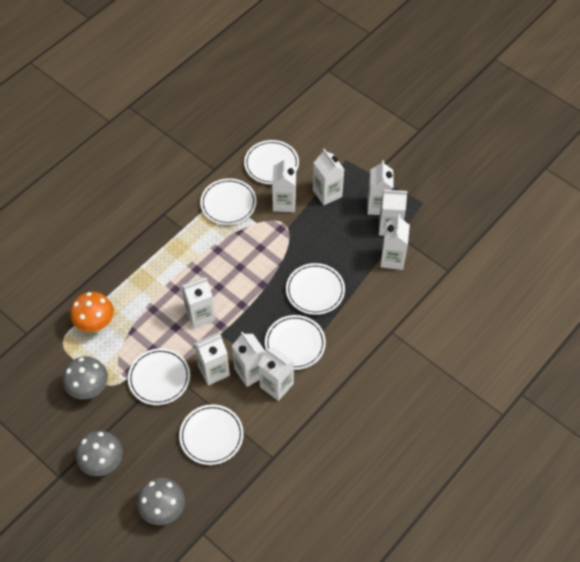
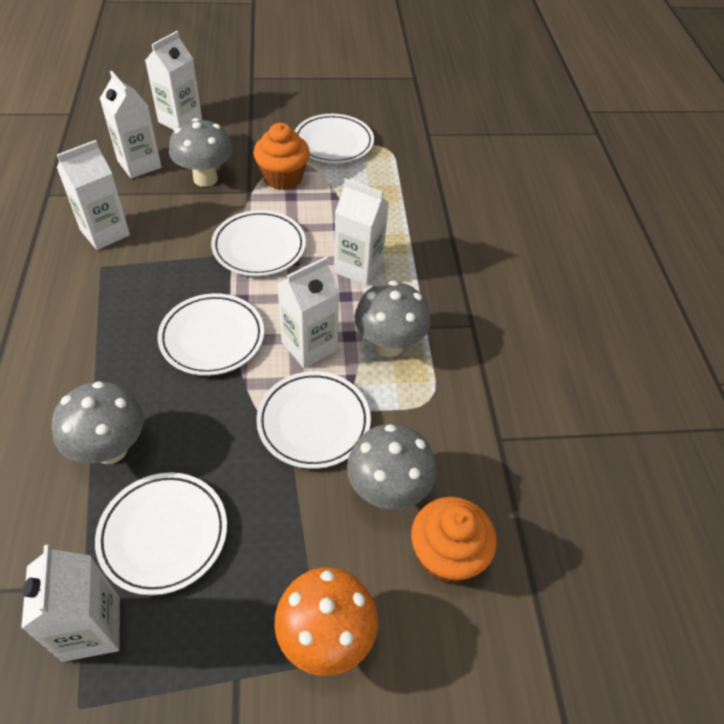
grey mushroom: [63,357,108,399] [76,430,123,476] [137,478,185,525] = 3 -> [51,381,144,464] [169,118,233,187] [347,424,436,510] [354,280,431,357] = 4
orange cupcake: none = 0 -> [253,123,310,190] [411,497,497,583] = 2
white carton: [181,277,215,328] [194,333,230,386] [232,332,265,387] [258,347,294,401] [272,157,296,212] [313,149,344,205] [367,160,394,215] [379,188,408,236] [380,215,410,270] = 9 -> [21,545,120,662] [57,140,130,250] [100,71,162,178] [145,31,202,130] [277,257,340,368] [334,178,389,286] = 6
white plate: [128,348,190,405] [179,404,244,465] [200,178,257,225] [244,140,299,184] [265,315,326,370] [286,263,345,315] = 6 -> [95,472,227,595] [158,293,264,376] [211,210,306,276] [256,371,371,469] [295,114,374,163] = 5

